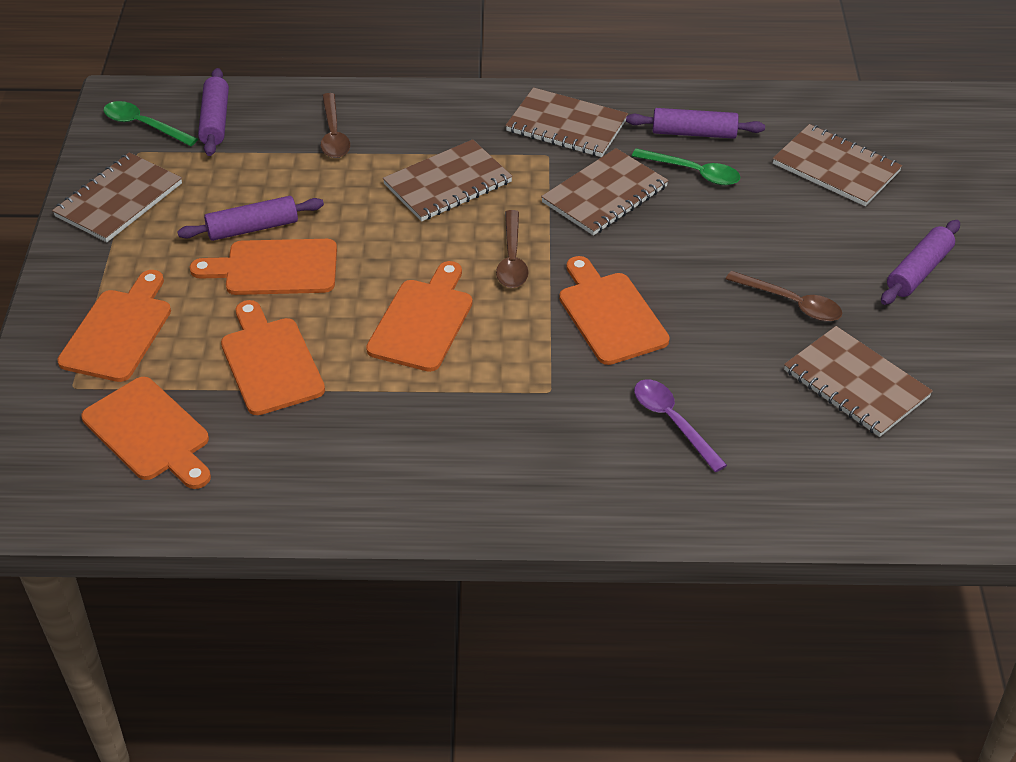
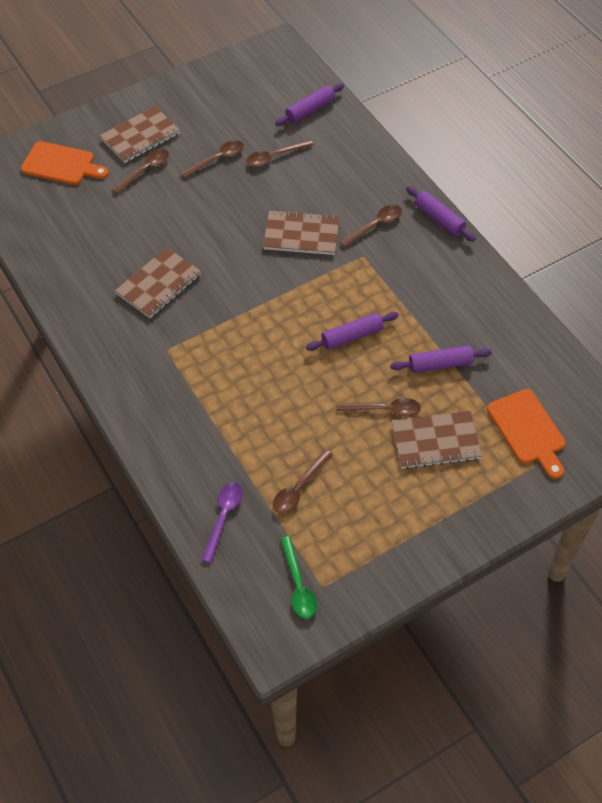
brown notebook: [52,152,182,242] [383,139,513,221] [505,87,628,157] [541,148,669,235] [773,124,902,206] [784,326,933,437] = 6 -> [100,106,180,163] [115,247,201,318] [263,210,340,255] [391,411,482,469] = 4
brown spoon: [321,93,350,158] [496,210,529,288] [726,271,842,322] = 3 -> [112,149,169,194] [180,140,244,178] [246,140,313,167] [273,449,333,514] [336,398,421,417] [340,205,402,248] = 6
green spoon: [103,101,198,146] [632,148,740,185] = 2 -> [280,536,317,618] = 1
orange cutting board: [57,270,171,382] [81,377,211,489] [190,239,337,295] [221,300,325,415] [366,261,472,372] [559,256,670,365] = 6 -> [21,141,109,185] [487,389,566,479] = 2

